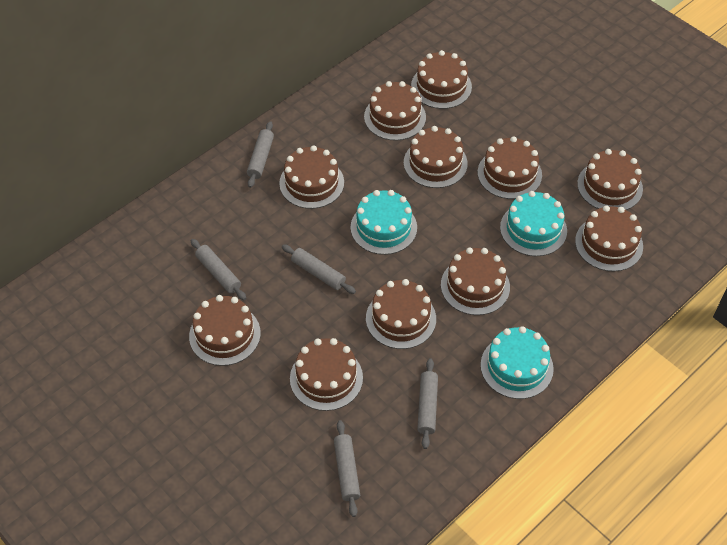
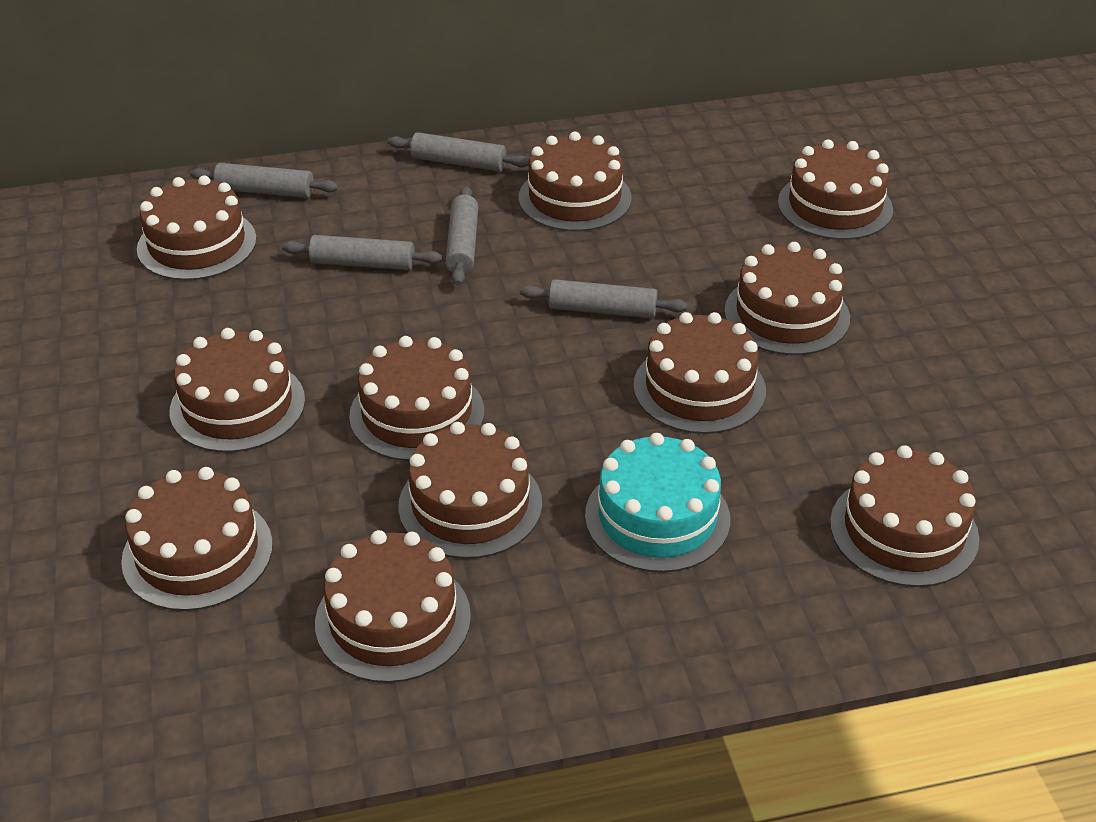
turquoise cake: [350,190,417,255] [481,326,554,399] [500,191,567,256] = 3 -> [585,433,730,573] = 1

